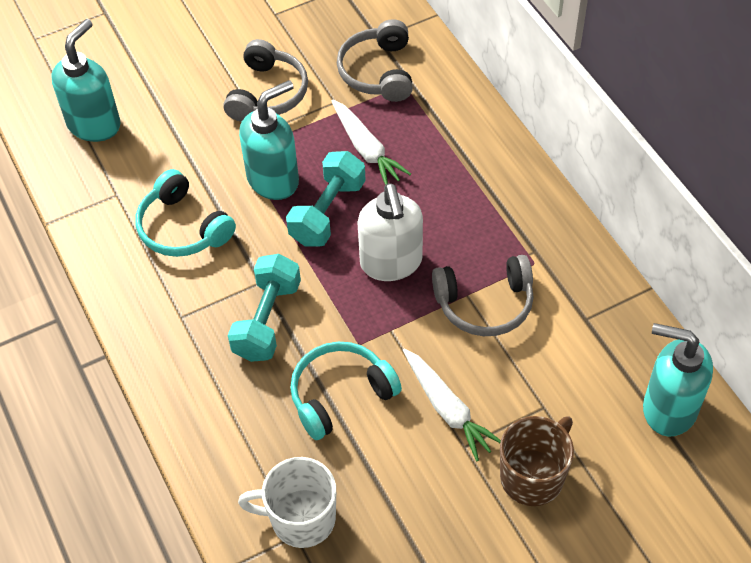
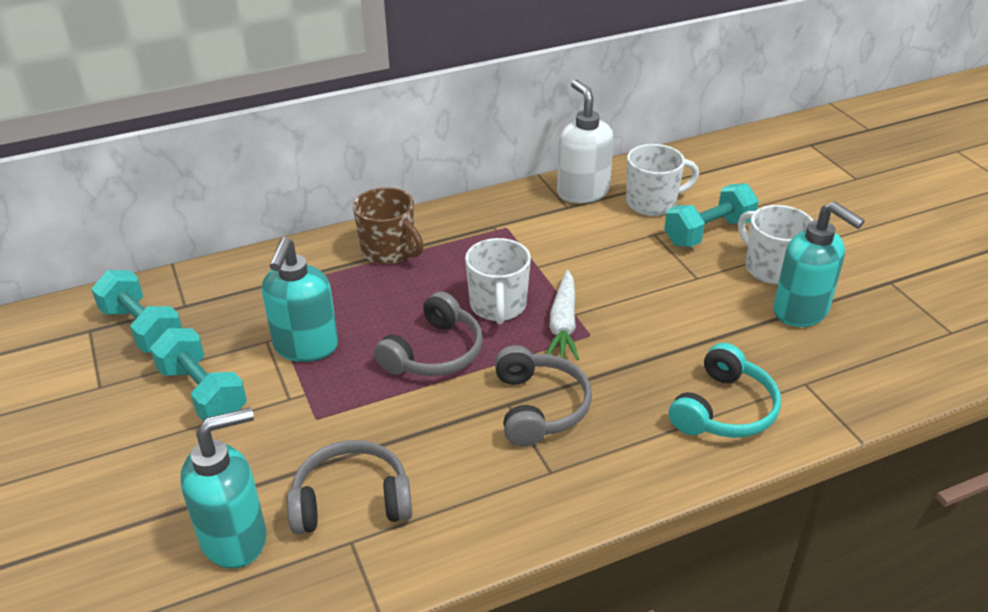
turquoise dumbbell: [228,254,301,362] [286,151,366,247] = 2 -> [91,270,182,353] [150,328,247,422] [664,183,759,247] = 3
turquoise headphones: [136,169,236,257] [290,342,402,440] = 2 -> [669,343,781,438] = 1
white carrot: [332,100,411,185] [403,349,501,461] = 2 -> [547,270,579,360] = 1
white mug: [238,457,336,548] = 1 -> [465,238,531,324] [626,144,699,216] [738,205,813,284] = 3

